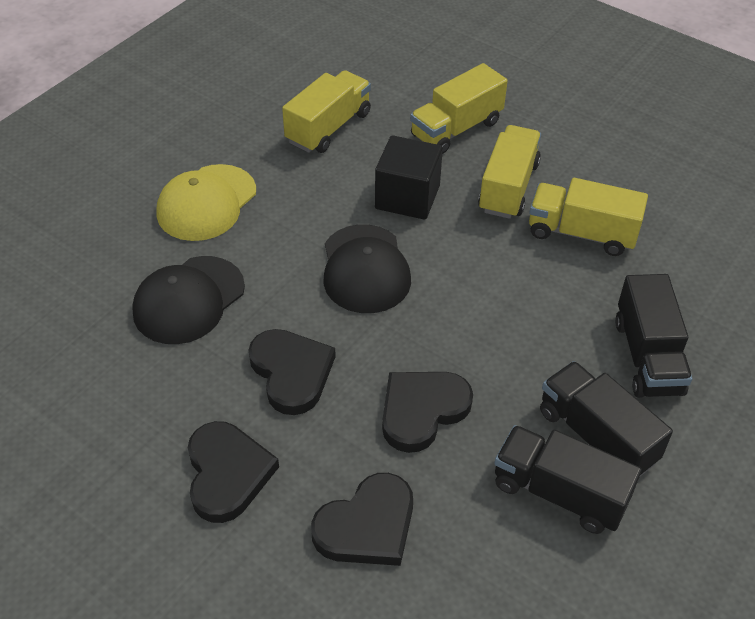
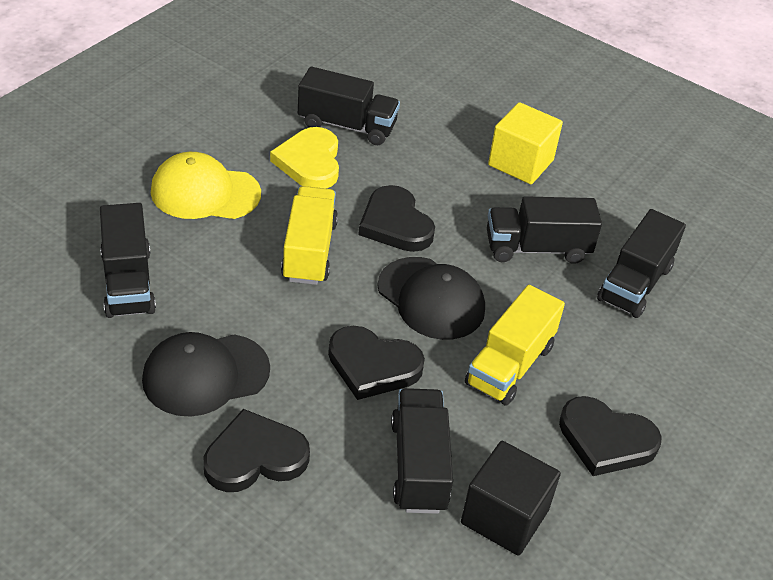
black truck: [494,425,642,534] [540,361,673,476] [615,274,692,398] = 3 -> [100,203,156,318] [298,66,400,145] [391,388,453,514] [487,196,602,264] [597,209,686,318] = 5
yellow cube: none = 0 -> [488,102,563,184] = 1
yellow heart: none = 0 -> [270,127,339,189] = 1
yellow truck: [282,70,371,153] [410,63,508,154] [478,125,541,219] [529,178,648,256] = 4 -> [281,186,338,285] [465,285,565,406] = 2

